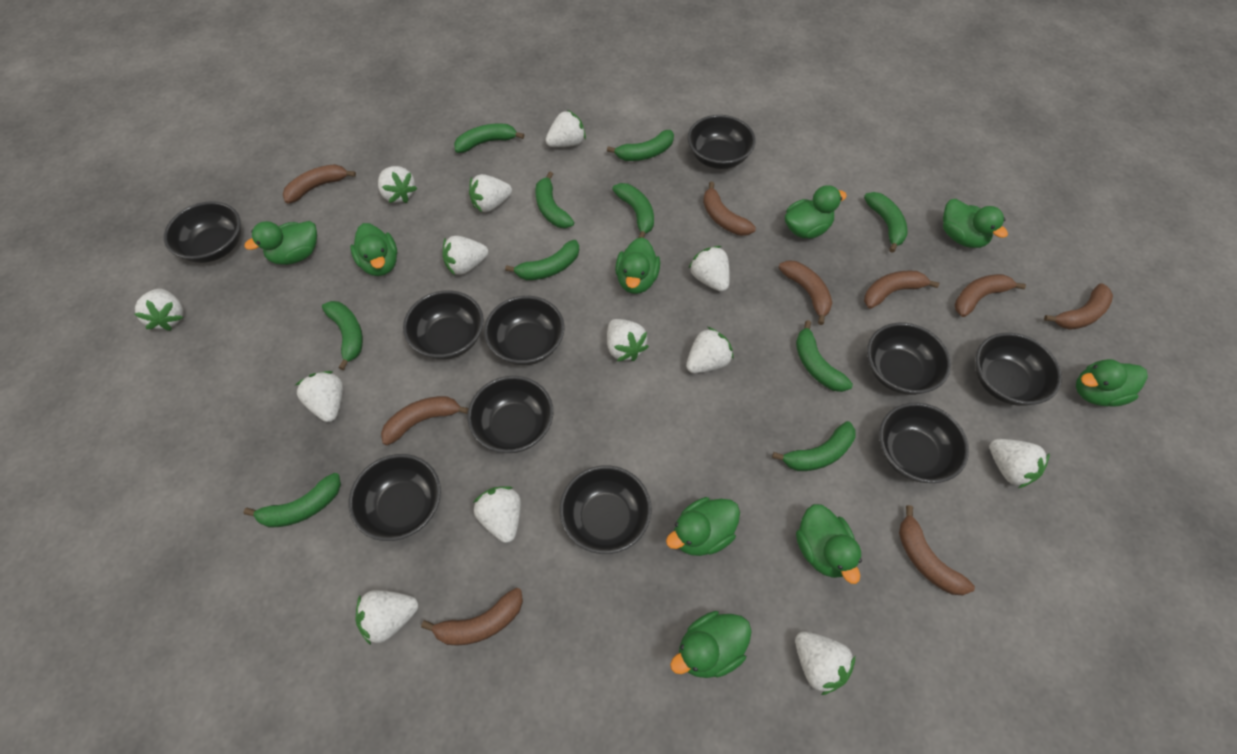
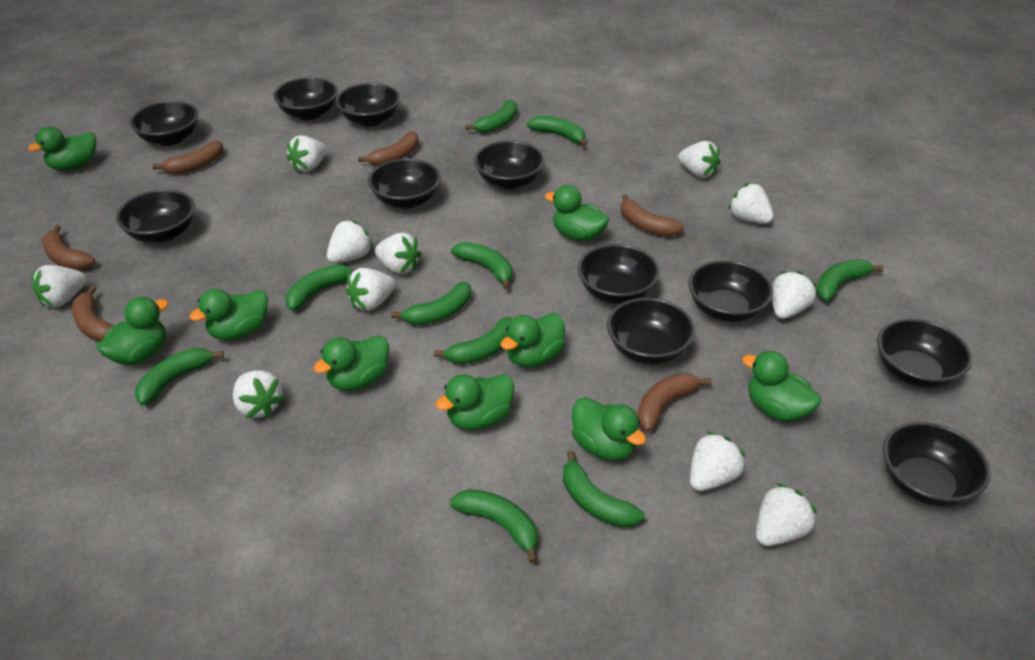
black bowl: [164,201,241,263] [349,454,441,541] [403,290,484,360] [467,376,553,453] [484,296,564,365] [559,465,652,554] [688,115,756,169] [867,323,951,395] [879,403,969,483] [975,333,1062,406] = 10 -> [116,189,195,243] [130,101,198,146] [273,77,338,120] [335,83,400,127] [368,158,441,209] [474,141,545,189] [577,244,660,304] [607,298,695,365] [688,260,773,322] [877,318,972,388] [883,422,991,507] = 11
brown banana: [283,164,356,204] [381,396,469,445] [421,588,523,645] [703,182,756,236] [779,260,832,325] [864,271,939,309] [899,505,975,595] [955,274,1026,317] [1044,284,1113,330] = 9 -> [42,225,95,270] [72,286,114,342] [152,141,223,174] [358,131,419,166] [621,194,684,236] [637,373,712,432] = 6
white strawberry: [135,289,183,331] [296,371,343,422] [356,590,418,645] [378,166,417,203] [442,236,488,275] [469,174,512,212] [473,486,521,543] [545,110,586,147] [607,319,649,361] [686,327,733,373] [689,246,730,292] [795,631,855,695] [989,439,1050,488] = 13 -> [32,265,87,307] [233,370,285,418] [286,135,327,172] [327,220,373,263] [346,268,396,311] [375,233,422,274] [678,141,720,178] [690,432,745,491] [728,183,774,224] [756,483,817,546] [772,271,817,319] = 11

